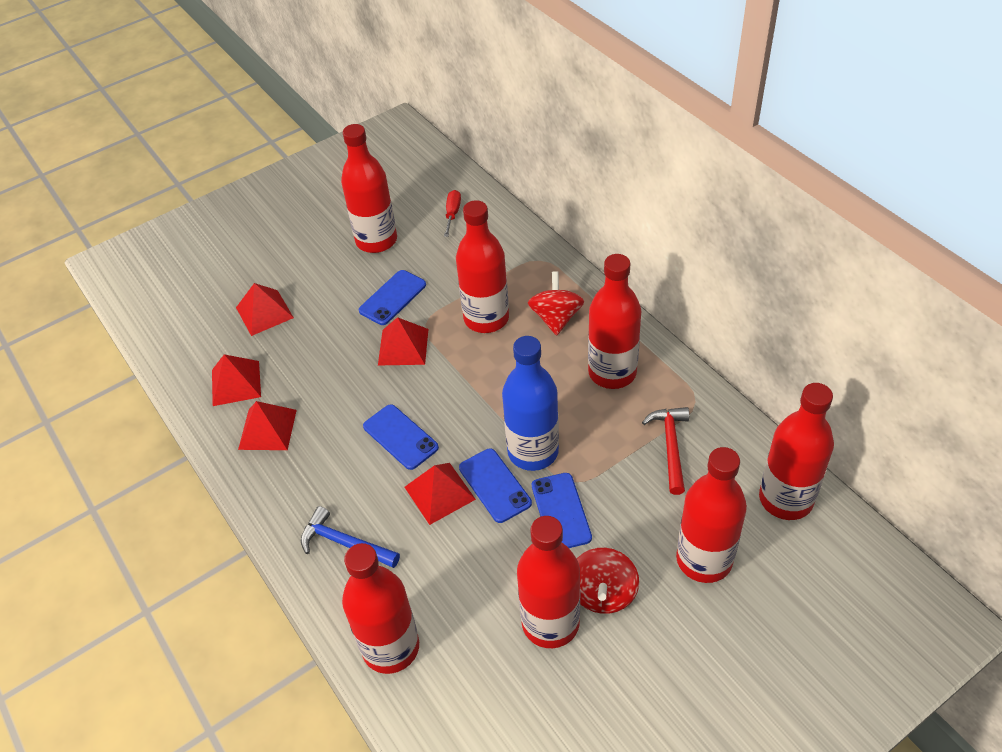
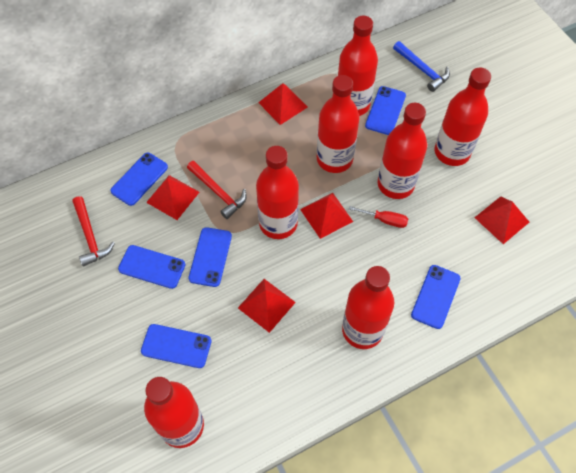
blue bottle: [502,336,559,471] = 1 -> none = 0
blue phone: [359,270,426,325] [363,404,439,470] [459,448,532,523] [532,473,592,548] = 4 -> [110,153,168,206] [118,245,185,289] [141,324,212,368] [188,227,232,287] [365,86,406,135] [411,265,461,329] = 6
red hammer: [642,407,689,495] = 1 -> [72,196,115,267] [187,161,247,219] = 2
red spinning top: [528,271,584,335] [577,548,639,614] = 2 -> none = 0

